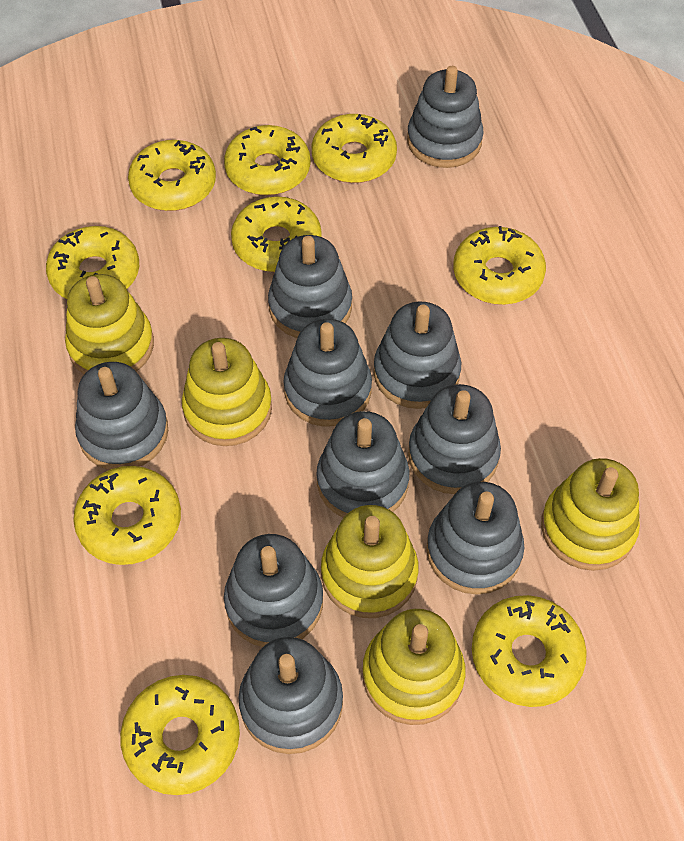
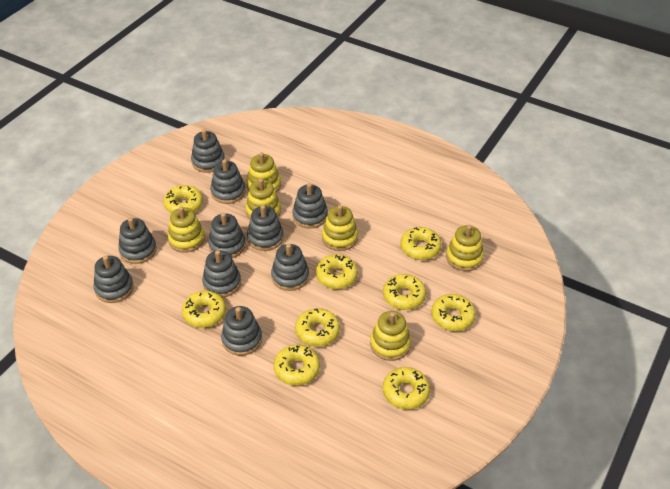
yellow stacking toy: [65,274,154,374] [182,338,272,446] [321,505,418,618] [362,609,465,725] [541,458,640,571] = 5 -> [168,206,205,253] [245,179,281,219] [246,152,281,192] [322,205,358,251] [370,311,411,361] [446,225,484,271] = 6

